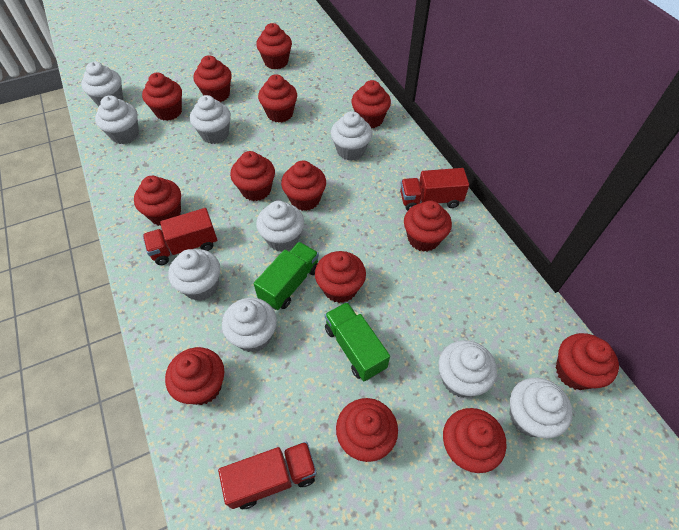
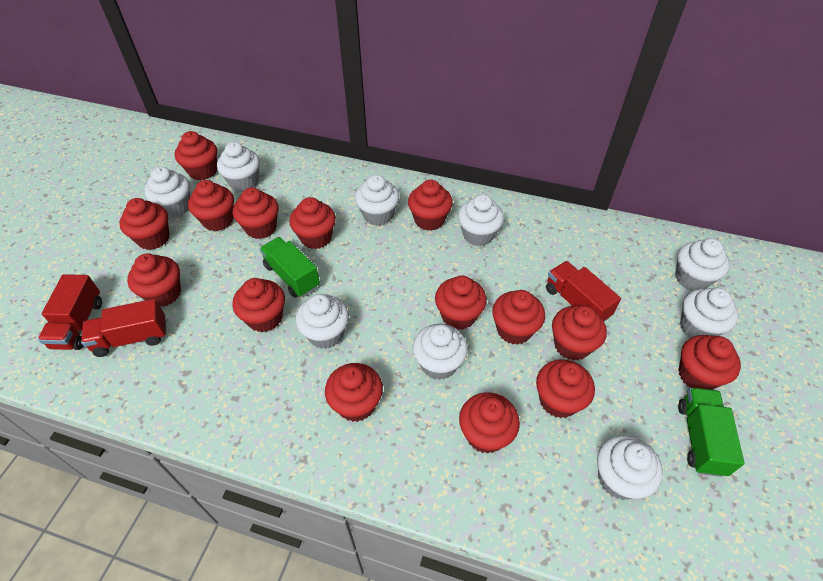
red cupcake: [134,176,181,226] [142,73,182,121] [165,347,225,405] [193,55,232,102] [230,151,275,201] [256,23,292,69] [258,74,297,123] [281,161,326,211] [315,251,366,303] [336,398,398,462] [351,80,391,128] [404,201,452,252] [443,408,506,473] [556,333,619,390] = 14 -> [120,198,169,250] [127,253,181,307] [175,131,217,180] [188,180,234,231] [232,278,285,332] [233,188,279,239] [289,197,336,249] [325,363,383,422] [408,180,453,231] [435,276,487,330] [459,392,520,454] [492,290,545,345] [536,359,595,418] [552,305,607,361] [678,335,741,390] = 15

